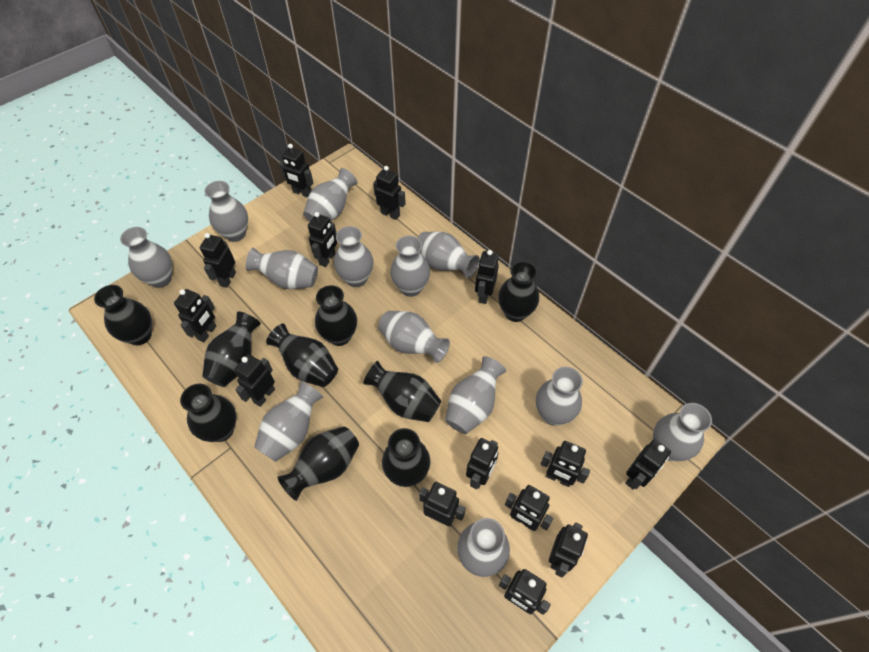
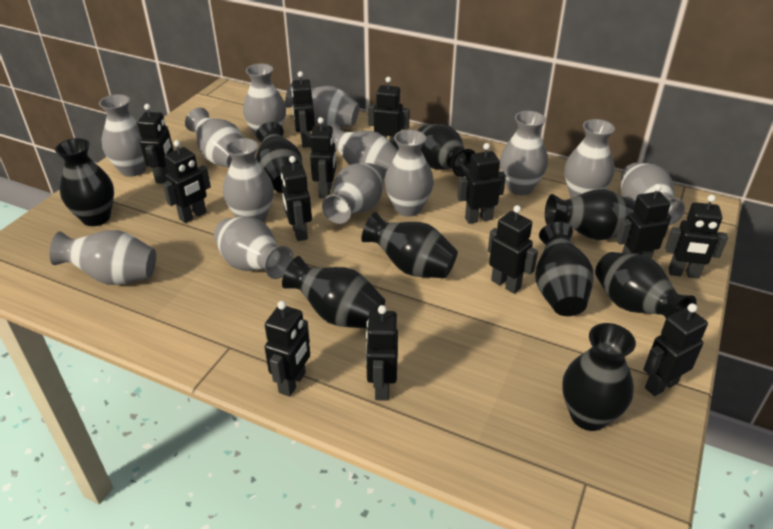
black robot: [174,289,216,342] [200,233,236,288] [234,354,275,407] [279,144,313,197] [308,212,337,267] [373,166,406,220] [419,482,466,527] [466,438,498,489] [475,250,499,304] [499,569,551,615] [505,485,553,531] [541,441,590,487] [549,523,588,577] [625,439,671,490] = 14 -> [137,104,174,184] [163,140,211,223] [265,301,310,397] [281,156,312,241] [291,71,315,148] [310,117,336,198] [366,305,398,401] [368,77,410,150] [457,143,506,224] [488,205,538,294] [616,184,671,259] [643,303,708,396] [665,195,728,279] = 13

